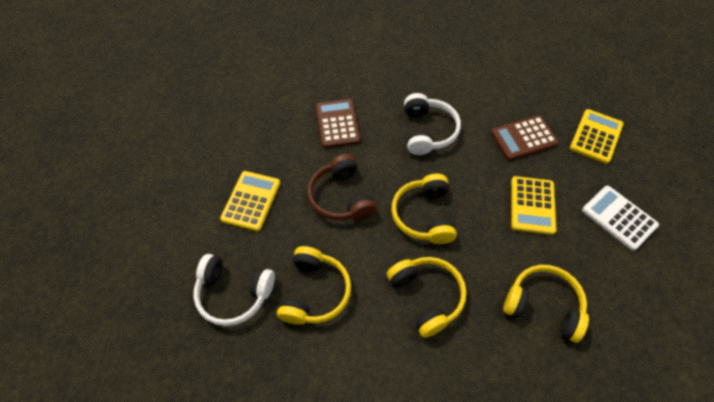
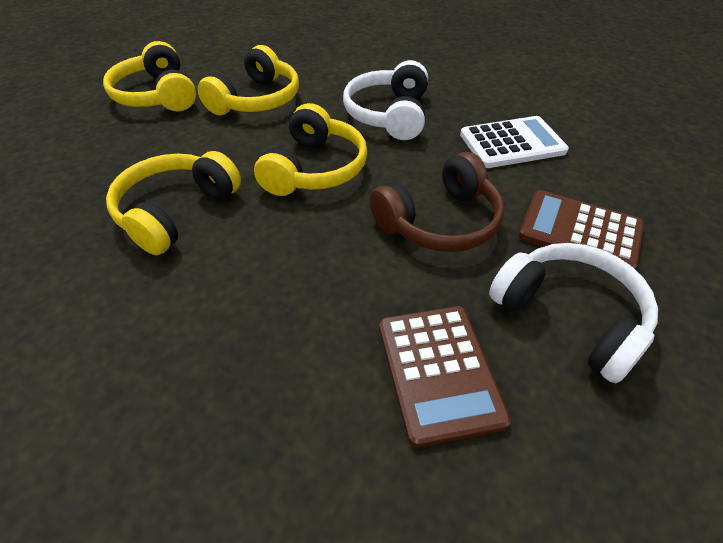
yellow calculator: [220,171,280,231] [511,176,556,235] [570,109,624,164] = 3 -> none = 0

